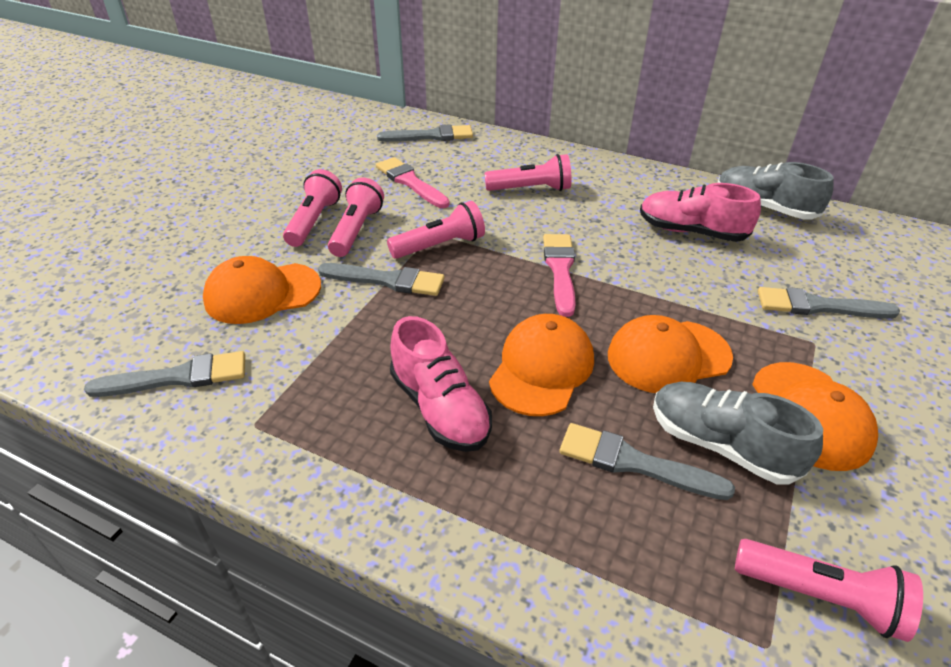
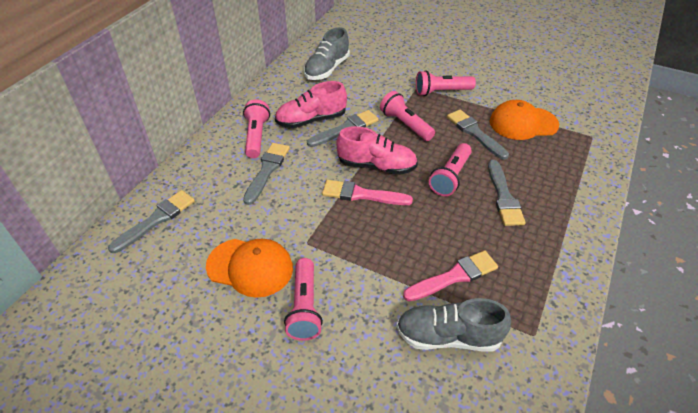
orange cap: [203,256,321,324] [489,314,594,416] [608,315,733,393] [752,362,878,471] = 4 -> [206,239,293,298] [490,100,559,140] = 2

